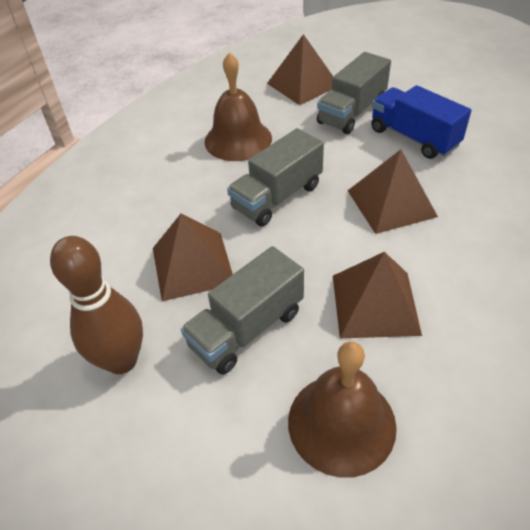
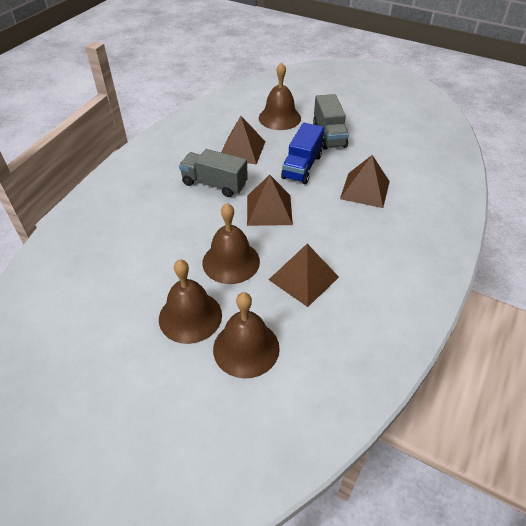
brown bell: [204,52,272,161] [288,342,397,478] = 2 -> [159,259,222,344] [202,203,260,284] [213,292,280,379] [259,62,301,130] = 4
brown bowling pin: [50,236,143,374] = 1 -> none = 0
grey truck: [181,246,304,375] [227,128,324,226] [317,52,391,134] = 3 -> [179,149,248,197] [313,94,349,150] = 2

